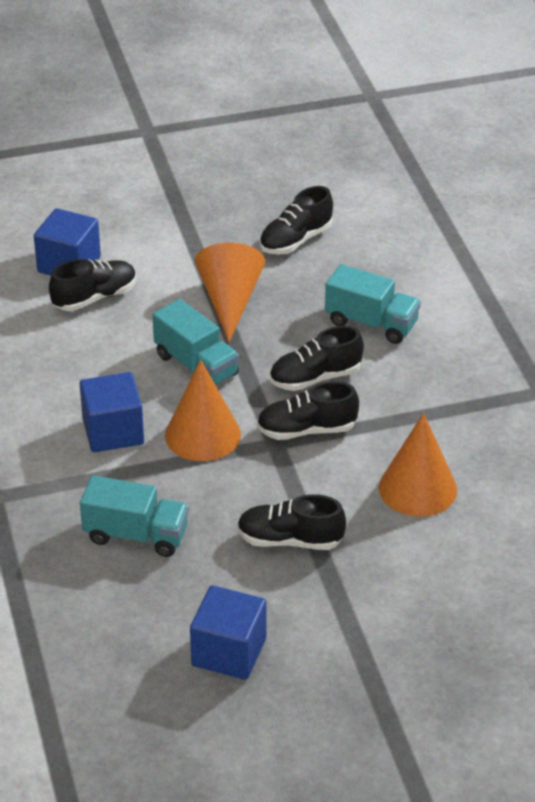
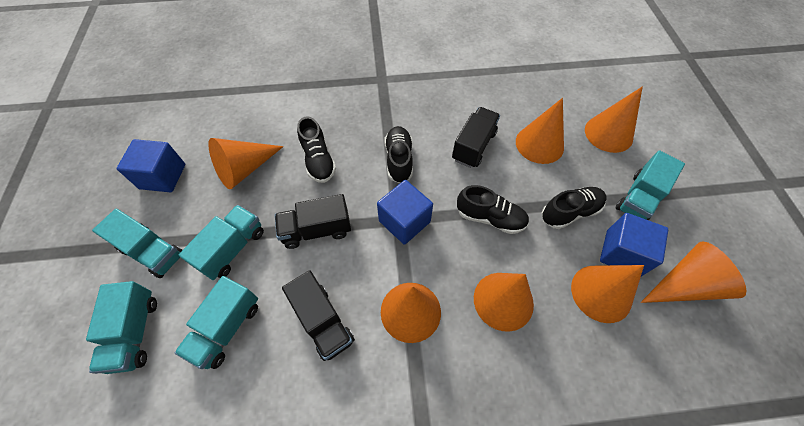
black shoe: [49,259,137,311] [237,494,346,550] [257,381,359,440] [260,186,333,254] [270,326,364,391] = 5 -> [297,116,336,183] [385,126,413,183] [457,185,529,234] [542,187,607,229] = 4
black truck: none = 0 -> [275,194,351,249] [282,270,355,361] [452,107,500,168] = 3
orange cone: [165,360,241,461] [195,243,265,342] [379,413,457,517] = 3 -> [208,138,284,189] [381,283,441,343] [474,273,534,332] [516,98,564,164] [571,265,644,323] [585,86,643,153] [640,242,747,303] = 7
turquoise truck: [80,475,189,557] [152,299,239,385] [325,264,421,344] = 3 -> [86,281,157,374] [92,209,182,278] [175,276,258,369] [179,205,264,280] [615,150,685,220] = 5

